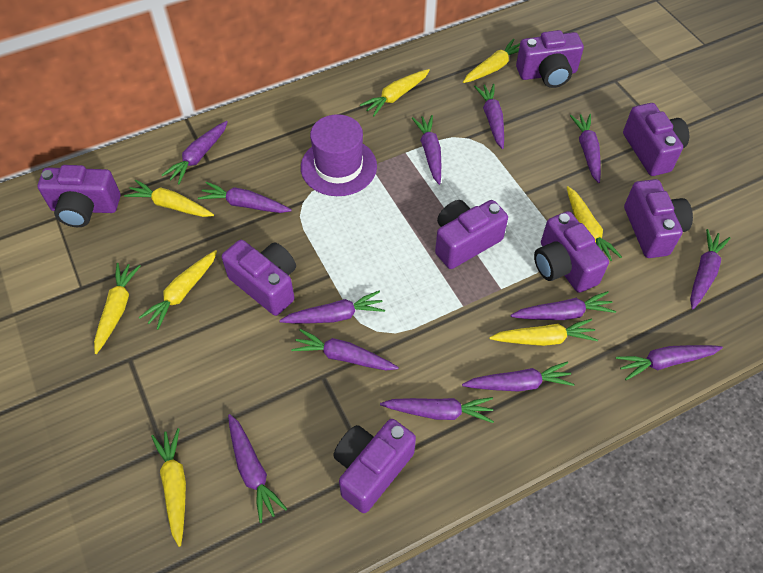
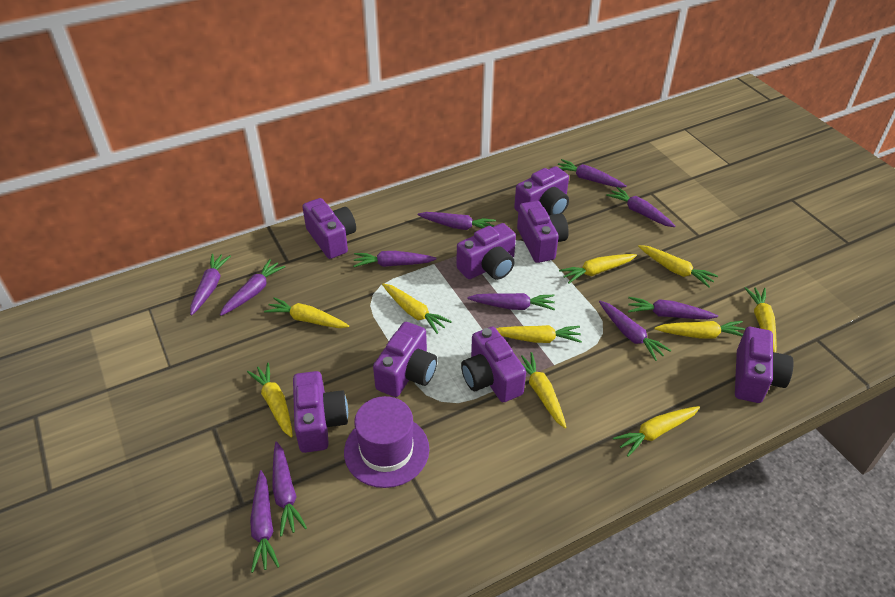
purple carrot: [162,121,228,184] [198,182,292,213] [228,414,287,523] [279,290,385,323] [291,329,399,370] [380,397,494,423] [412,115,441,185] [462,361,574,392] [474,84,504,149] [510,291,616,320] [570,114,601,183] [616,345,723,380] [690,229,730,309] = 13 -> [190,254,231,315] [220,259,285,316] [250,470,280,573] [272,442,307,536] [353,251,437,267] [418,212,496,230] [467,293,555,311] [558,159,627,187] [599,301,671,361] [606,187,675,227] [628,297,718,319] = 11
yellow carrot: [94,263,140,354] [124,180,214,217] [139,250,217,330] [151,428,186,547] [360,69,430,117] [463,39,520,83] [489,319,598,346] [567,186,622,261] = 8 -> [247,363,293,438] [264,297,349,328] [382,284,452,334] [496,325,582,343] [521,352,567,428] [559,254,637,284] [613,406,700,457] [638,245,718,288] [654,321,745,339] [745,287,777,353] = 10

